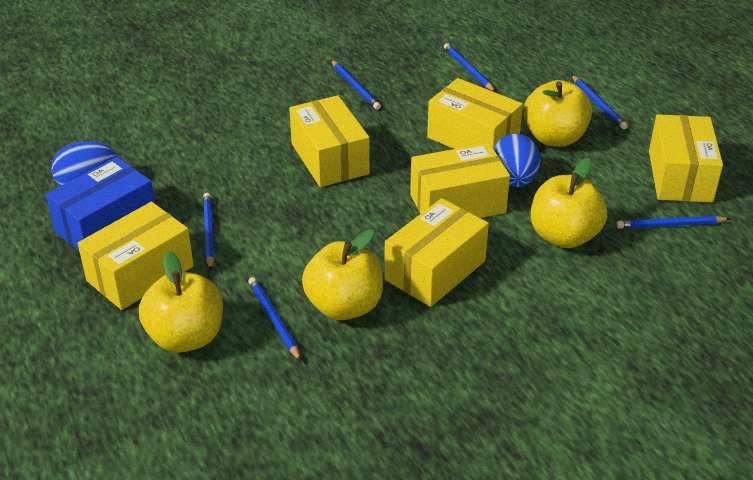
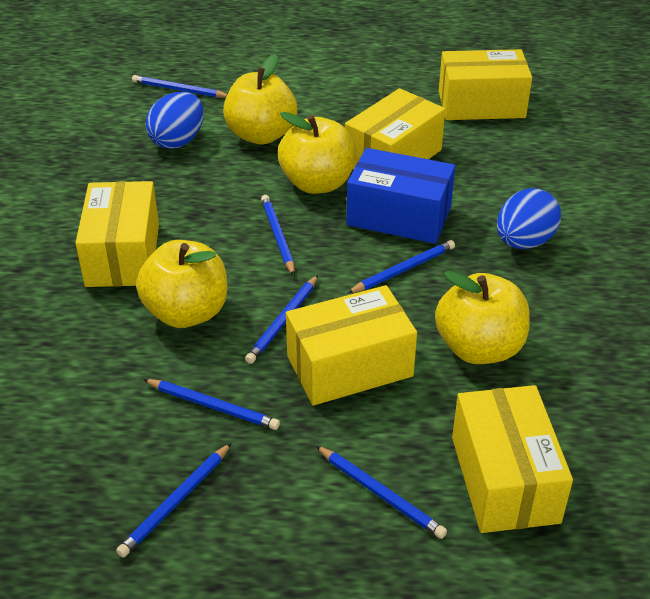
blue pencil: [203,193,214,271] [248,277,301,361] [331,60,381,110] [444,43,495,92] [571,75,628,129] [616,216,730,228] = 6 -> [116,443,231,558] [132,75,227,98] [143,379,280,430] [245,275,318,364] [261,195,295,276] [316,446,447,539] [348,240,455,293] = 7
yellow box: [78,202,194,310] [289,95,370,187] [384,198,489,307] [410,143,510,218] [427,78,523,149] [649,114,723,203] = 6 -> [75,181,159,287] [286,285,417,406] [345,88,445,170] [439,49,532,120] [452,385,573,533] = 5

